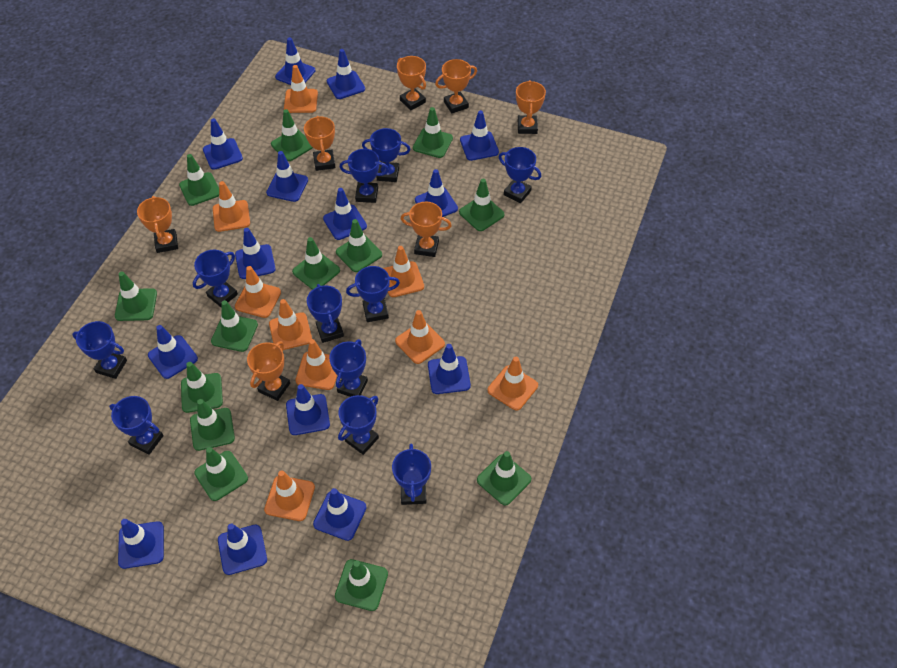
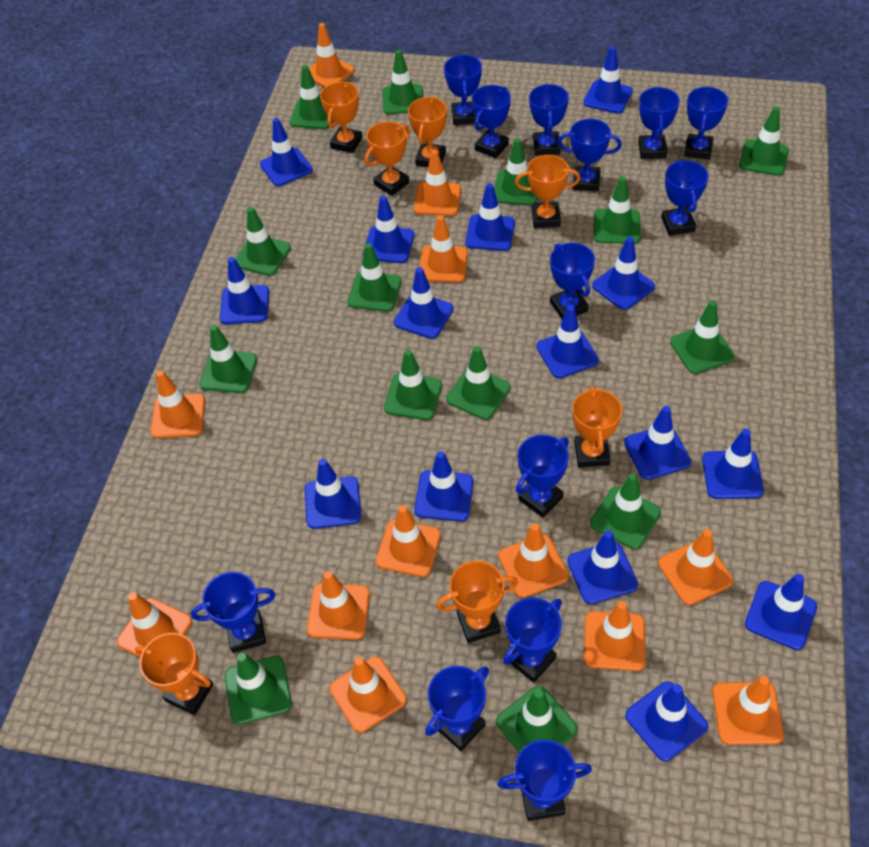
blue traffic cone: [118,519,164,569] [148,325,198,379] [203,118,243,170] [218,523,267,575] [235,228,276,279] [266,151,308,202] [275,37,315,85] [286,384,330,435] [313,488,367,541] [323,188,367,240] [327,49,365,99] [415,169,458,217] [428,344,471,394] [460,110,499,161] = 14 -> [220,257,269,324] [260,118,313,186] [305,459,361,529] [363,196,414,263] [394,267,453,339] [414,451,473,522] [465,183,515,251] [536,305,599,378] [567,530,638,604] [583,46,633,114] [592,237,655,310] [624,406,691,480] [625,681,708,761] [702,429,764,499] [745,574,817,650] = 15
blue trophy: [72,321,127,379] [109,396,164,455] [193,250,238,307] [307,284,344,343] [329,339,368,397] [338,395,379,455] [339,149,389,203] [346,266,400,322] [362,128,410,182] [392,444,431,505] [499,147,541,203] = 11 -> [191,572,276,653] [425,666,489,751] [444,55,482,125] [472,85,511,158] [497,740,592,821] [503,597,562,683] [516,435,569,518] [529,84,569,156] [550,243,595,319] [558,119,622,191] [638,87,680,159] [661,160,709,236] [684,87,728,160] = 13
green traffic cone: [115,272,157,321] [179,154,219,206] [181,362,223,413] [190,399,235,451] [194,447,248,501] [211,300,258,352] [271,109,313,161] [292,237,340,290] [335,559,388,611] [336,219,382,272] [413,107,453,158] [459,179,505,231] [477,451,531,506] = 13 -> [199,325,257,393] [225,653,292,725] [235,207,291,276] [290,65,329,129] [348,243,402,312] [382,50,423,115] [384,350,442,420] [446,346,510,420] [494,138,537,206] [496,686,577,753] [590,473,661,549] [594,176,641,244] [670,300,735,374] [739,107,789,176] = 14
orange traffic cone: [213,181,250,232] [235,266,281,318] [264,470,315,521] [269,299,312,350] [284,65,318,113] [295,339,337,390] [383,246,424,297] [395,310,445,364] [487,357,538,411] = 9 -> [117,592,192,657] [151,370,205,439] [307,571,370,640] [309,23,355,87] [330,657,407,733] [376,505,441,577] [414,150,461,216] [420,215,468,283] [498,523,569,598] [584,601,646,671] [658,529,733,605] [712,676,784,745] = 12

